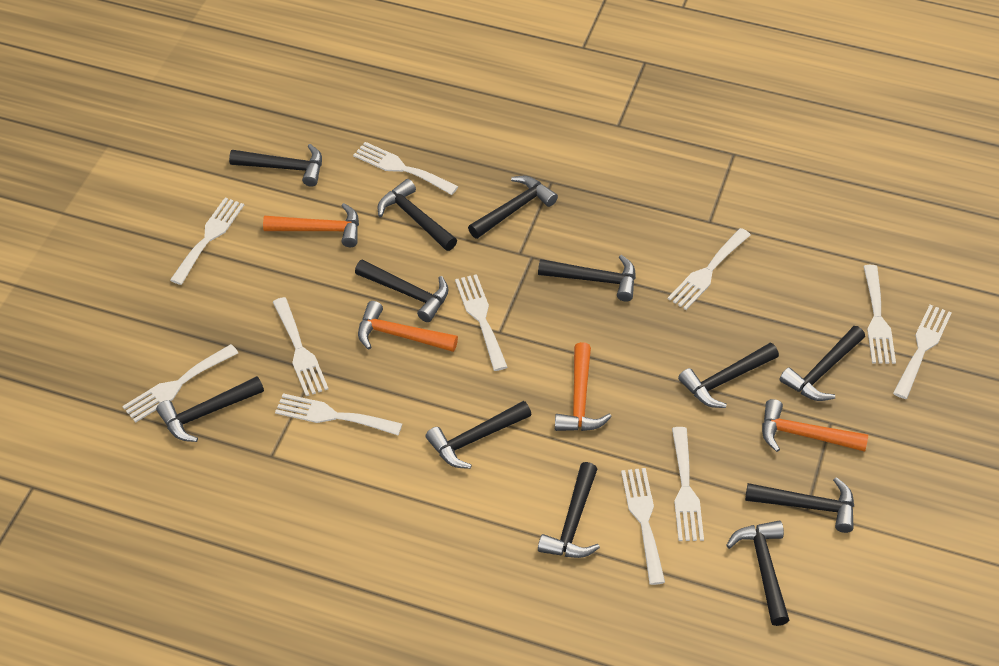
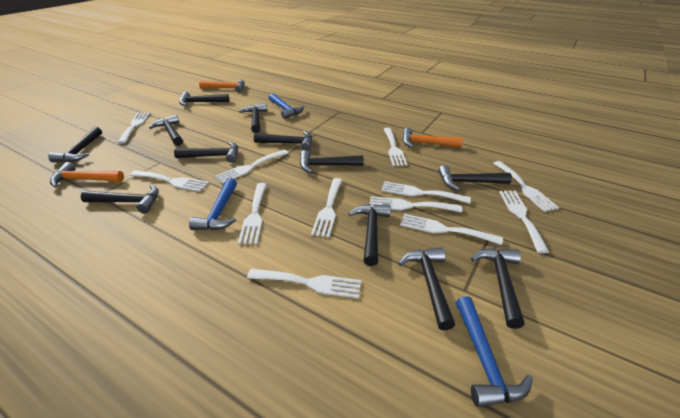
blue hammer: none = 0 -> [189,178,237,230] [268,93,304,119] [456,296,533,407] = 3
orange hammer: [263,203,359,247] [358,301,458,352] [555,342,612,431] [762,399,868,452] = 4 -> [50,162,124,188] [199,80,245,93] [402,128,463,148] = 3
white fork: [122,344,238,423] [170,197,244,285] [273,297,329,396] [275,393,402,435] [353,142,458,195] [455,274,507,371] [621,468,665,585] [668,228,751,310] [672,427,704,541] [863,265,896,364] [893,305,952,399] = 11 -> [117,112,150,143] [130,170,209,192] [215,150,289,184] [238,183,267,244] [247,269,361,299] [311,178,342,237] [370,196,462,212] [381,181,471,204] [384,128,408,166] [400,214,503,245] [493,161,559,212] [499,191,549,253] = 12

